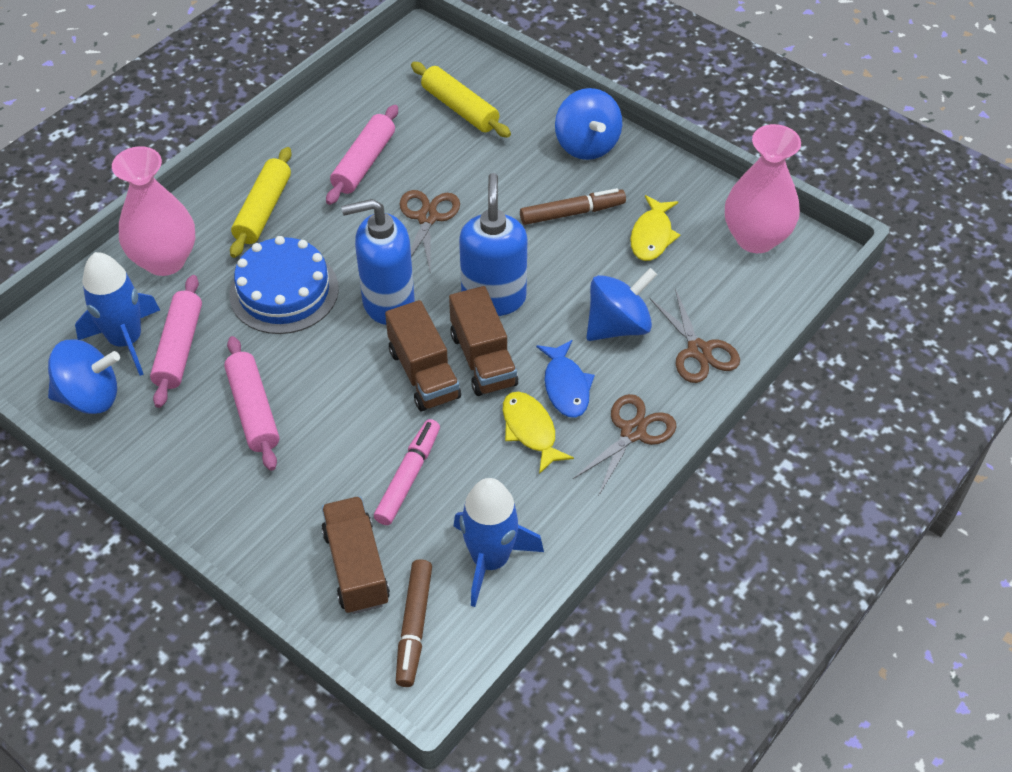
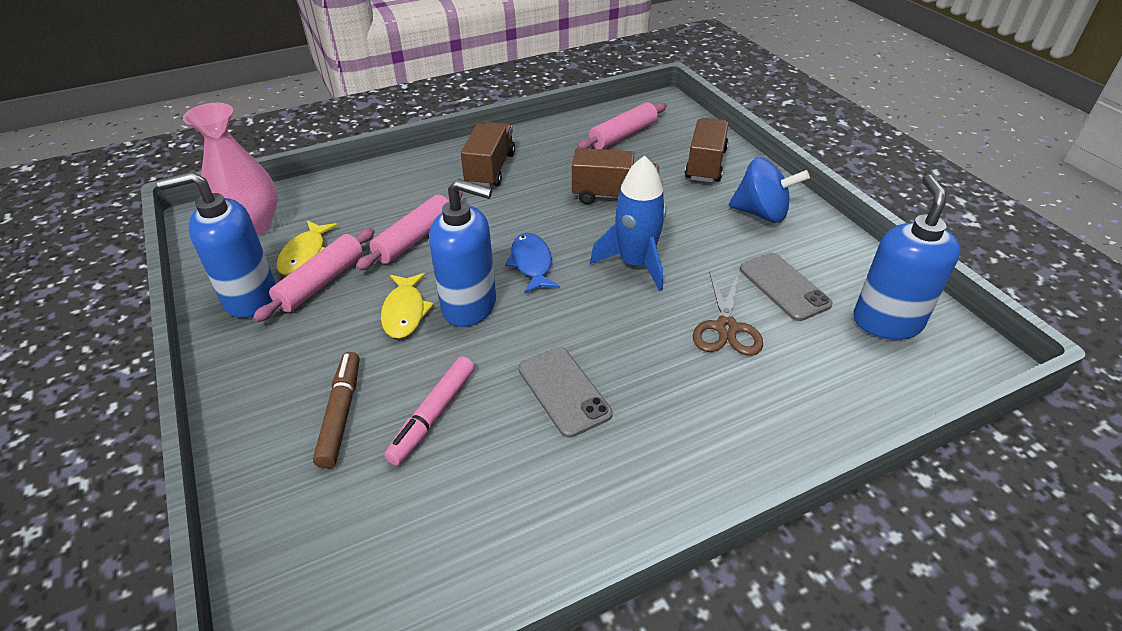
blue cake: [229,236,339,334] = 1 -> none = 0
blue rocket: [75,252,160,376] [453,478,544,607] = 2 -> [590,156,666,291] = 1
blue soap dispenser: [341,199,414,325] [459,173,527,316] = 2 -> [157,171,276,318] [429,179,496,327] [853,175,961,340] = 3
blue spinning top: [48,340,120,414] [555,88,622,160] [586,268,657,341] = 3 -> [729,157,810,223] = 1
brown marker: [396,559,432,687] [520,188,626,225] = 2 -> [313,352,360,469] = 1
brown scissors: [400,190,460,270] [572,394,676,495] [649,289,740,383] = 3 -> [693,273,763,356] = 1
grey phone: none = 0 -> [518,347,612,438] [740,253,833,321] = 2
pink vase: [112,146,195,276] [725,124,801,253] = 2 -> [183,103,278,236] = 1
yellow rolling pin: [230,147,292,258] [411,62,511,138] = 2 -> none = 0

